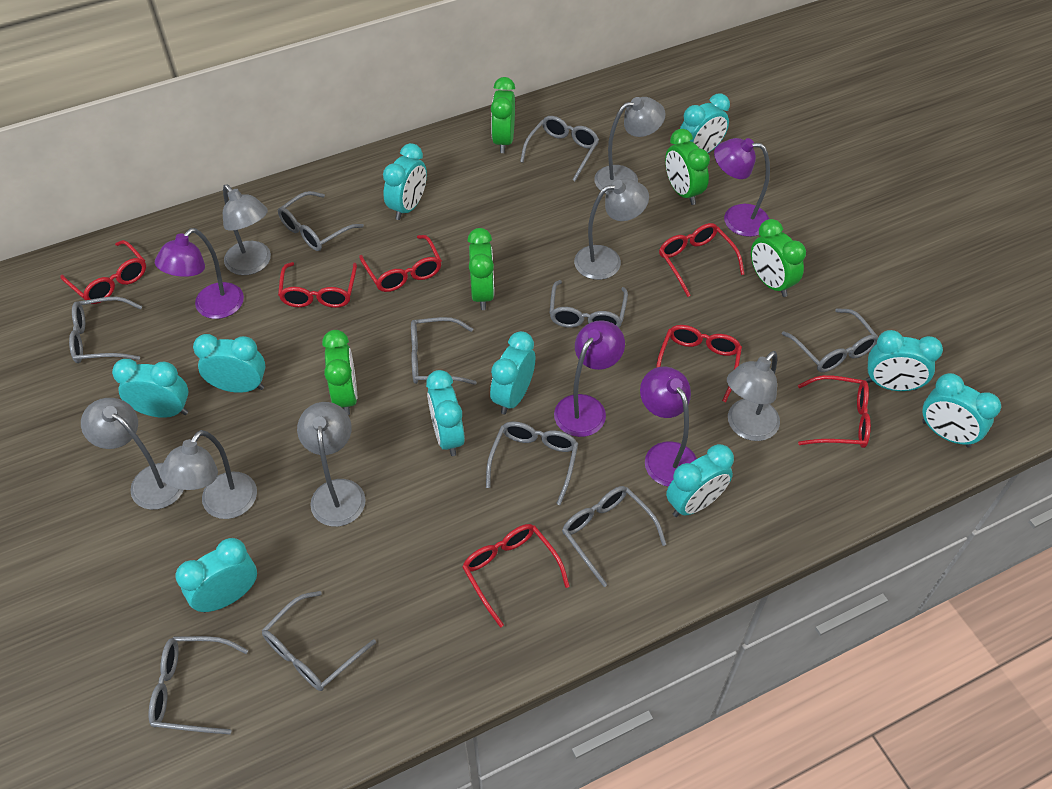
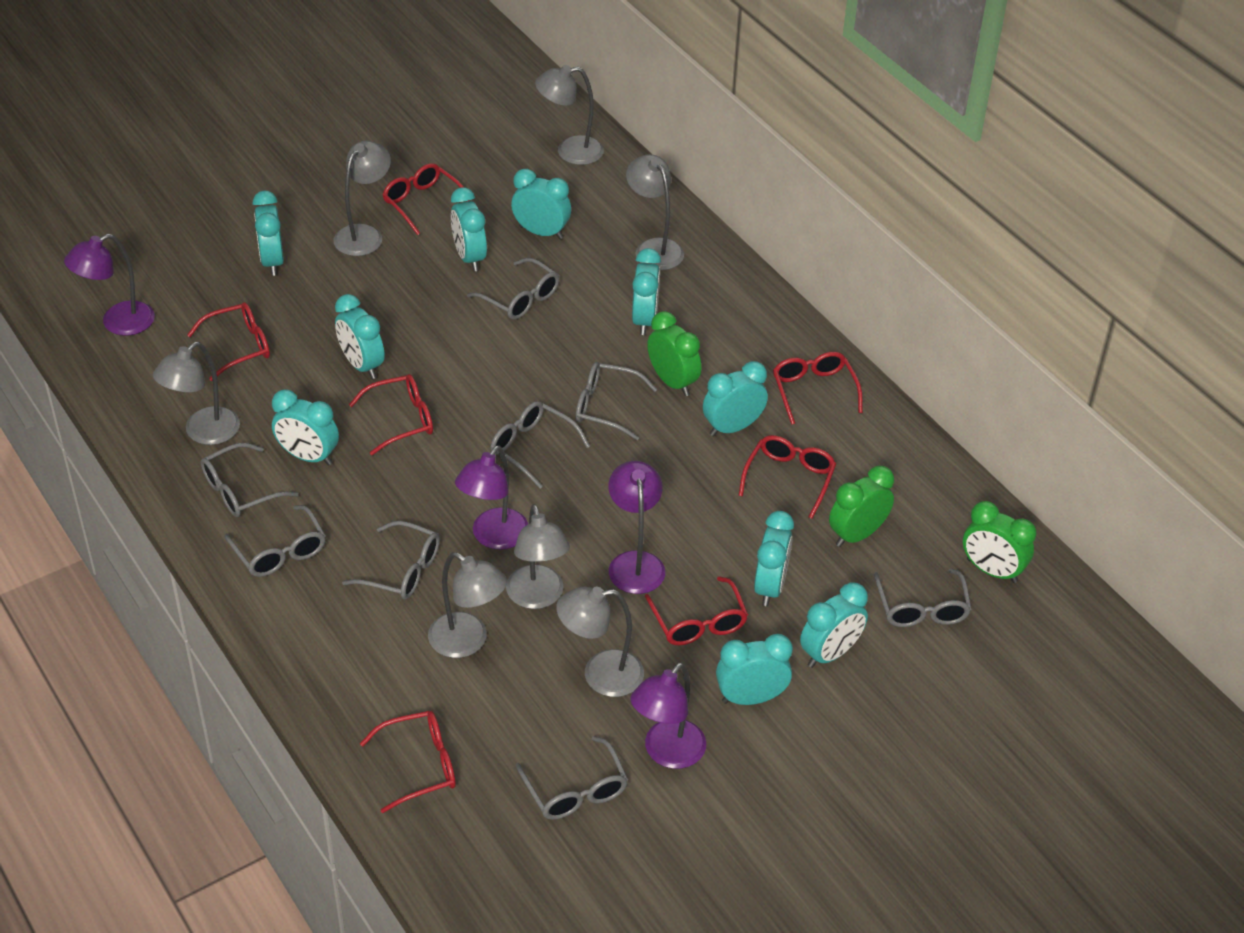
green clock: [322,330,357,415] [468,228,494,310] [491,77,515,153] [665,129,710,205] [751,219,806,297] = 5 -> [647,311,701,396] [829,466,894,547] [963,501,1036,583] = 3
grey glasses: [69,297,142,363] [149,636,248,734] [262,591,376,691] [278,191,364,251] [411,317,477,385] [486,422,578,505] [520,116,599,181] [549,280,628,328] [562,486,666,587] [782,308,878,372] = 10 -> [201,443,299,517] [224,505,326,577] [342,521,440,599] [467,258,559,320] [491,401,590,489] [516,736,628,820] [576,362,657,440] [874,568,972,627] = 8

